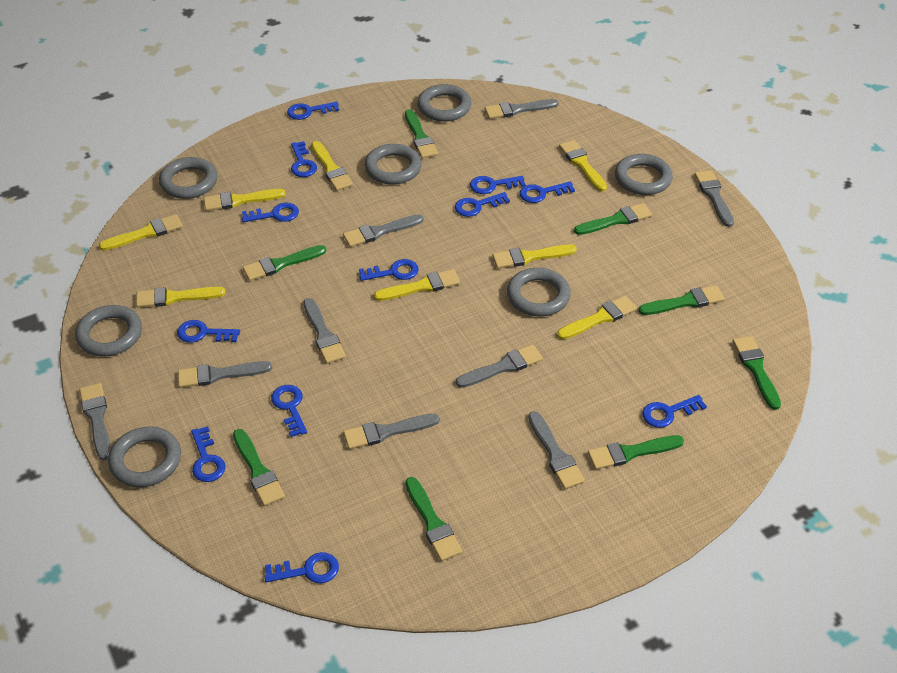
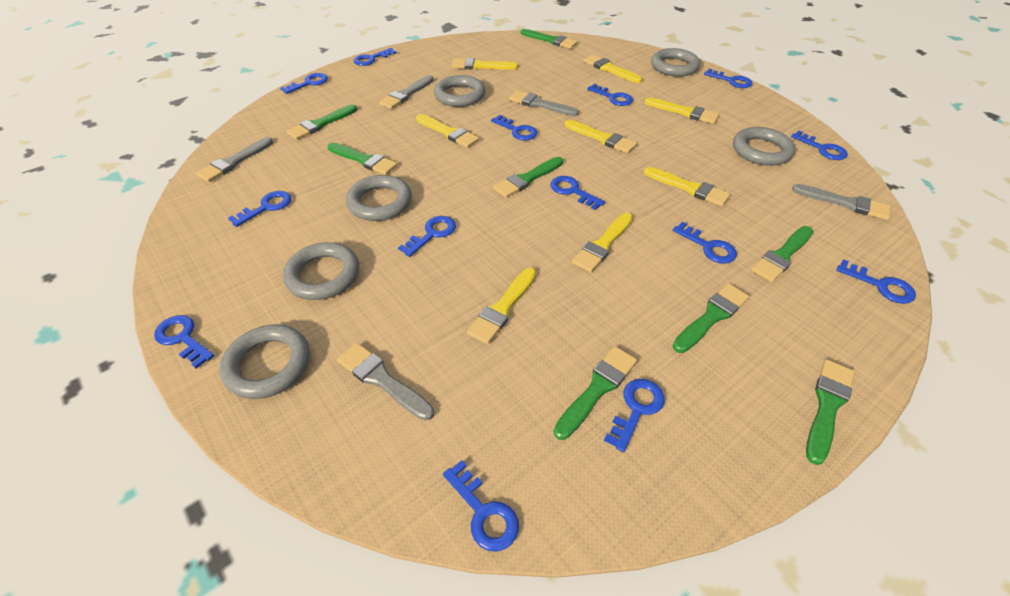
blue key: [177,320,240,343] [191,426,226,482] [242,203,299,222] [265,552,339,583] [271,385,307,437] [287,102,339,120] [291,141,317,177] [359,259,419,281] [455,192,510,217] [470,176,525,194] [520,181,575,203] [642,395,707,428] = 12 -> [154,315,214,369] [228,191,291,227] [280,73,328,94] [353,48,396,66] [398,216,456,257] [443,460,519,552] [491,115,538,140] [550,176,605,210] [587,84,633,106] [604,379,665,452] [673,222,737,264] [704,69,752,88] [791,131,848,160] [837,259,916,304] = 14
grey brush: [79,383,111,460] [178,361,272,388] [303,298,346,364] [343,214,423,247] [343,414,440,449] [456,344,543,388] [485,99,559,119] [528,411,585,489] [694,170,734,227] = 9 -> [196,137,273,182] [337,343,434,420] [379,75,434,109] [509,90,579,116] [792,184,891,220] = 5
grey ring: [75,305,142,357] [108,426,181,487] [159,157,217,199] [364,144,422,185] [417,84,471,122] [507,268,571,317] [615,154,673,195] = 7 -> [219,324,310,399] [283,242,359,300] [346,175,412,221] [434,75,485,107] [651,48,700,77] [733,127,795,166] = 6

